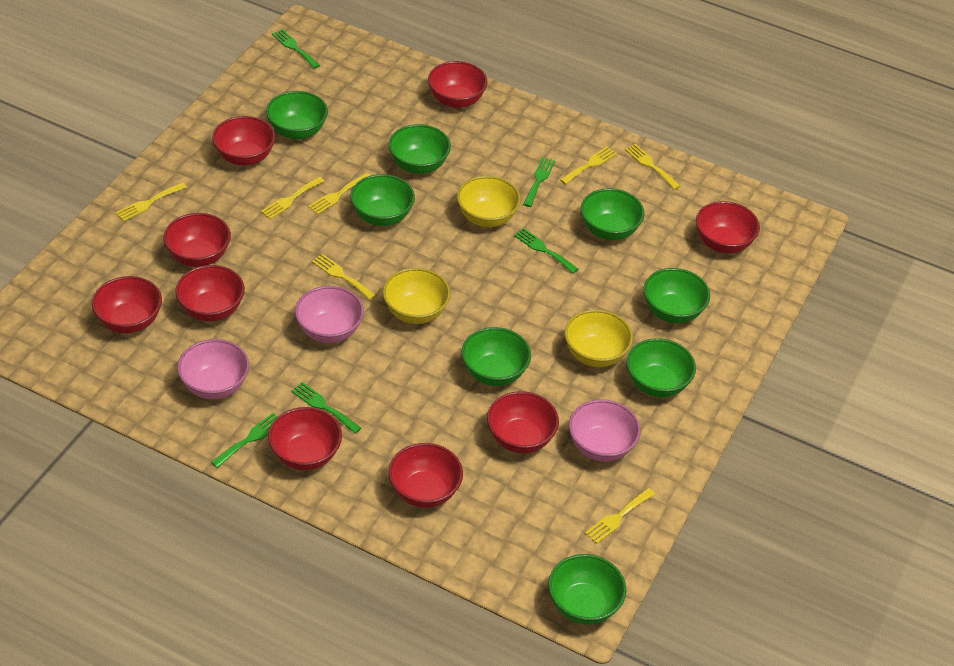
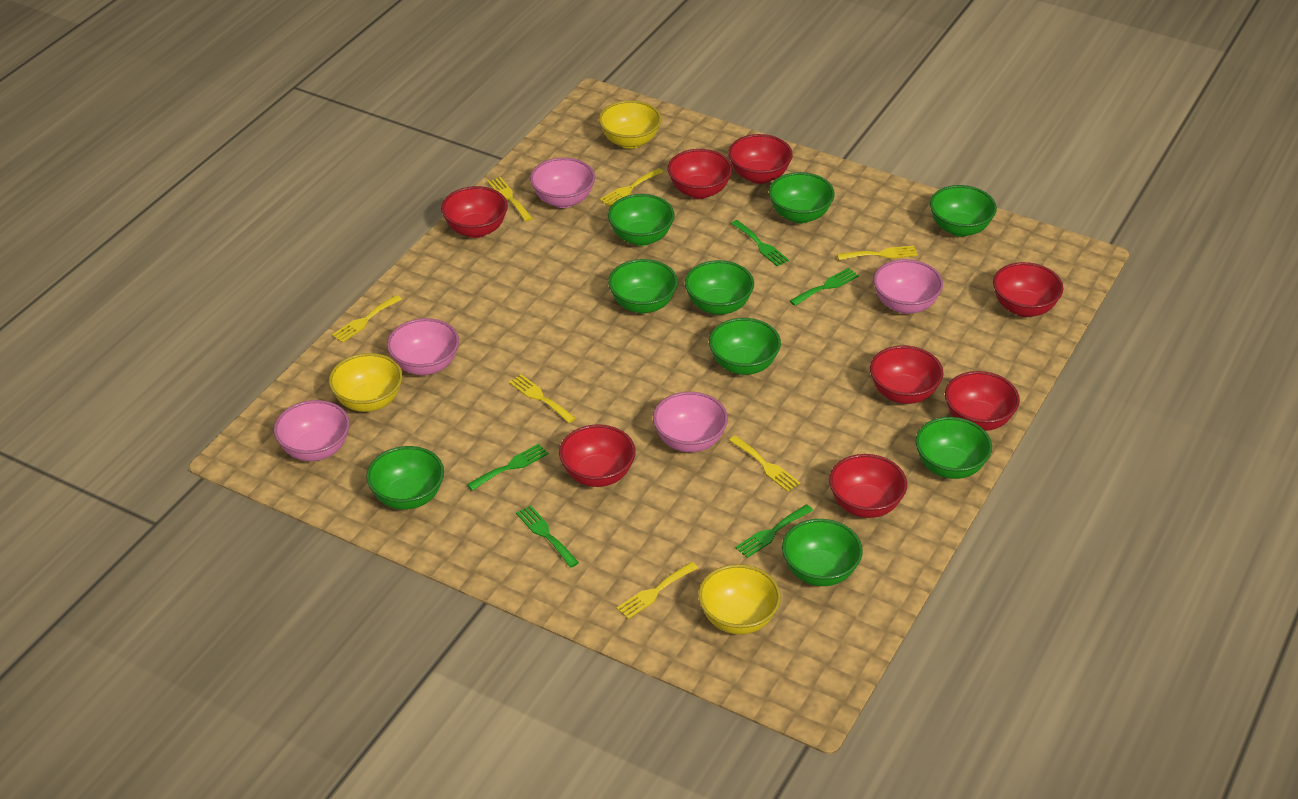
green bowl: [266,91,328,140] [350,174,415,226] [388,124,451,174] [461,327,531,386] [548,554,626,624] [581,188,644,240] [627,338,696,397] [644,268,710,323] = 8 -> [366,446,444,510] [608,194,675,246] [608,259,678,314] [685,260,754,315] [709,318,781,375] [769,172,835,223] [782,519,863,586] [915,417,992,479] [930,185,997,237] = 9
pink bowl: [177,339,249,399] [295,286,364,343] [569,399,641,462] = 3 -> [274,400,350,461] [387,318,459,375] [530,157,595,208] [653,392,728,452] [873,259,943,314] = 5
red bowl: [92,276,162,333] [164,213,231,267] [175,265,245,322] [212,116,275,166] [268,407,342,470] [389,443,463,508] [428,61,488,108] [487,391,559,453] [696,201,760,253] = 9 -> [441,186,508,238] [559,424,636,487] [668,149,733,199] [728,134,793,184] [829,454,907,518] [870,345,943,404] [945,371,1020,431] [993,262,1064,317] = 8

